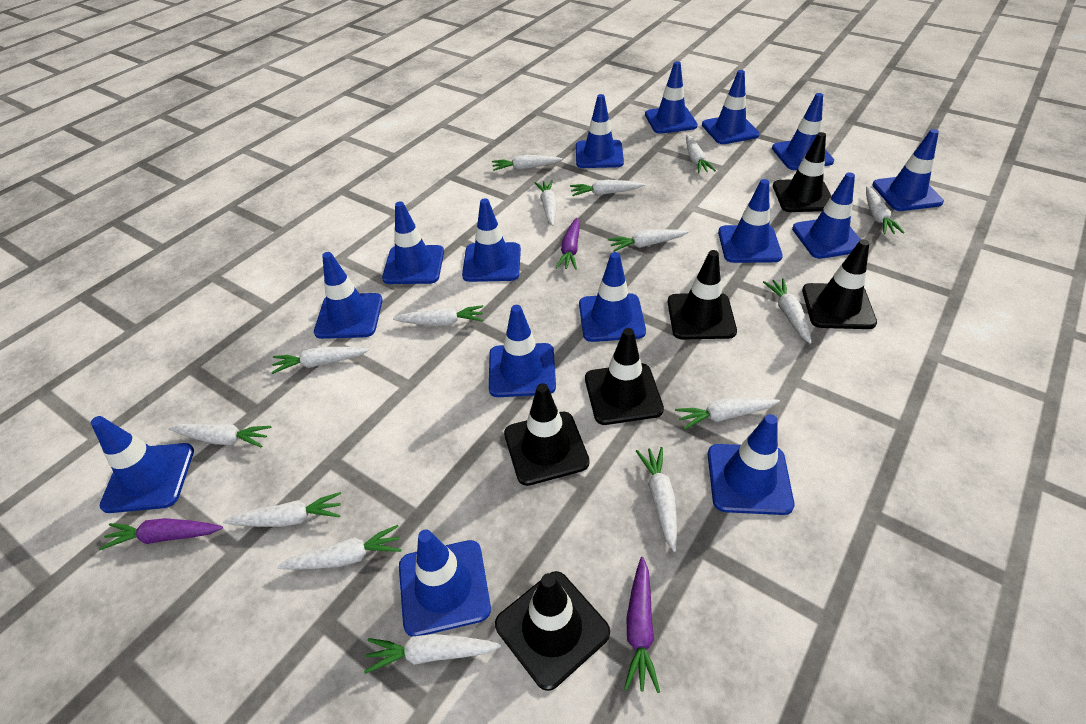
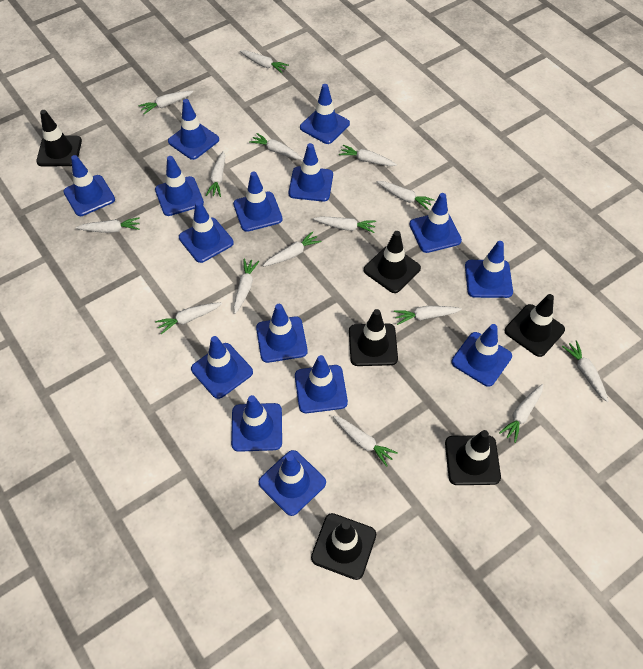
purple carrot: [99,518,223,550] [556,218,580,270] [624,557,660,693] = 3 -> none = 0

